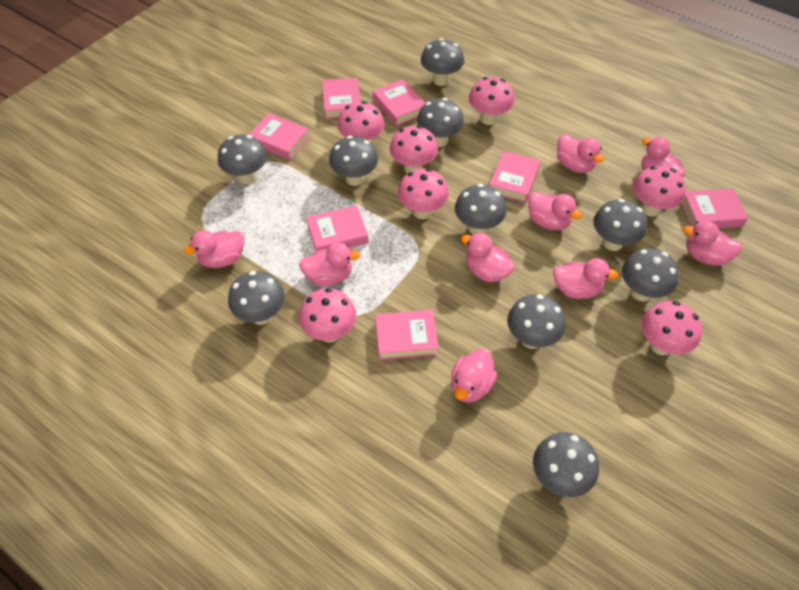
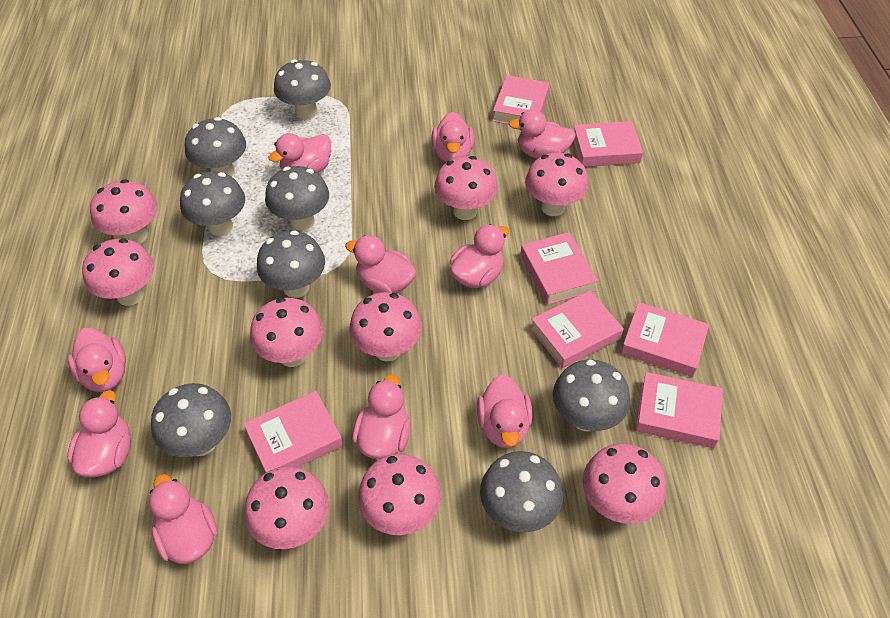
grey mushroom: [218,135,267,184] [228,271,285,325] [329,136,378,186] [417,98,464,147] [421,38,464,86] [455,184,506,235] [507,294,565,349] [533,432,599,497] [594,199,647,251] [622,248,679,302] = 10 -> [151,383,231,457] [180,171,245,236] [185,117,246,177] [257,230,325,298] [265,166,329,230] [274,59,331,119] [480,451,563,533] [553,360,630,431] = 8
pink duck: [184,230,245,268] [299,243,361,286] [451,349,497,403] [461,233,515,282] [528,191,582,230] [553,258,618,299] [557,134,604,173] [641,137,685,177] [683,220,743,266] = 9 -> [67,390,131,477] [68,328,126,392] [149,474,218,564] [268,133,331,173] [345,235,416,293] [352,375,411,459] [431,112,474,162] [450,224,509,288] [477,375,533,448] [508,109,576,159] = 10
pink mushroom: [299,288,356,342] [338,101,385,142] [389,125,438,174] [398,168,449,219] [469,77,514,125] [633,166,685,217] [642,301,702,355] = 7 -> [82,238,154,306] [90,179,158,244] [244,466,329,549] [250,297,323,367] [349,292,422,361] [358,454,441,535] [434,156,498,220] [525,153,588,216] [583,443,666,524] = 9

